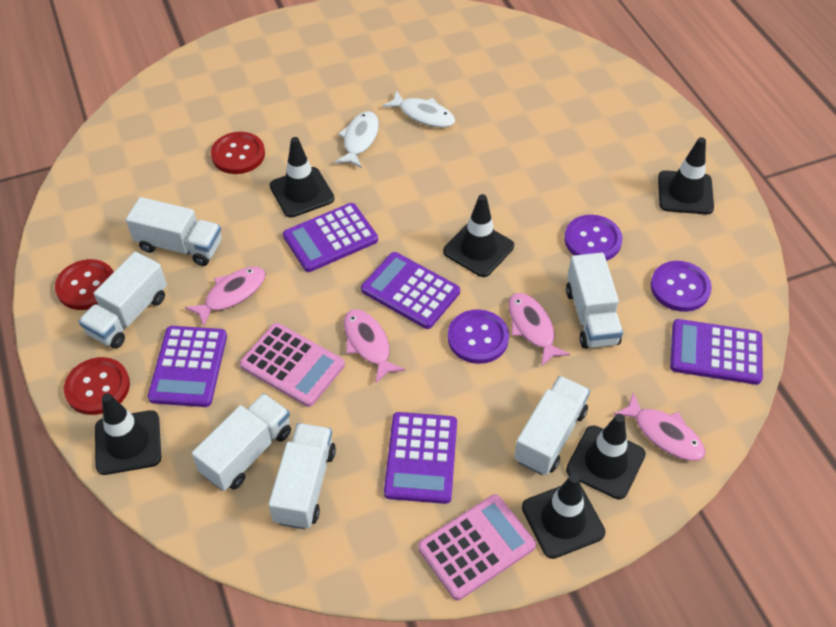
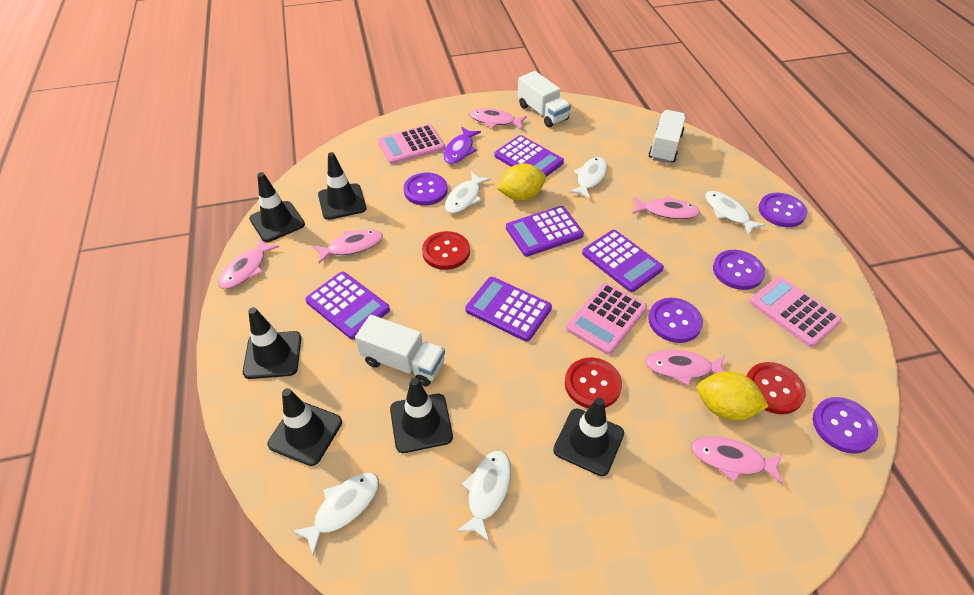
pink calculator: [240,323,345,407] [418,494,536,600] = 2 -> [378,124,445,164] [566,283,647,355] [749,276,842,347] = 3
pink fish: [185,267,266,327] [344,309,405,383] [509,293,570,366] [613,393,705,461] = 4 -> [219,238,279,289] [313,229,383,263] [470,108,527,129] [633,196,700,219] [645,350,725,386] [691,437,783,485] = 6
purple button: [448,309,509,364] [564,215,622,261] [651,261,712,312] = 3 -> [403,173,448,205] [648,298,703,343] [713,250,765,290] [759,193,807,227] [813,397,878,454] = 5
purple fish: none = 0 -> [443,127,481,164] = 1
white fish: [335,111,379,168] [382,90,455,128] = 2 -> [292,473,379,556] [445,172,491,214] [456,451,511,542] [568,157,607,199] [705,191,765,236] = 5
white truck: [78,252,167,349] [126,197,221,266] [192,393,291,491] [268,423,336,529] [514,376,590,475] [566,253,623,349] = 6 -> [355,315,445,386] [518,71,571,128] [649,110,686,163] = 3
yellow lemon: none = 0 -> [497,164,546,201] [697,371,769,421] = 2

